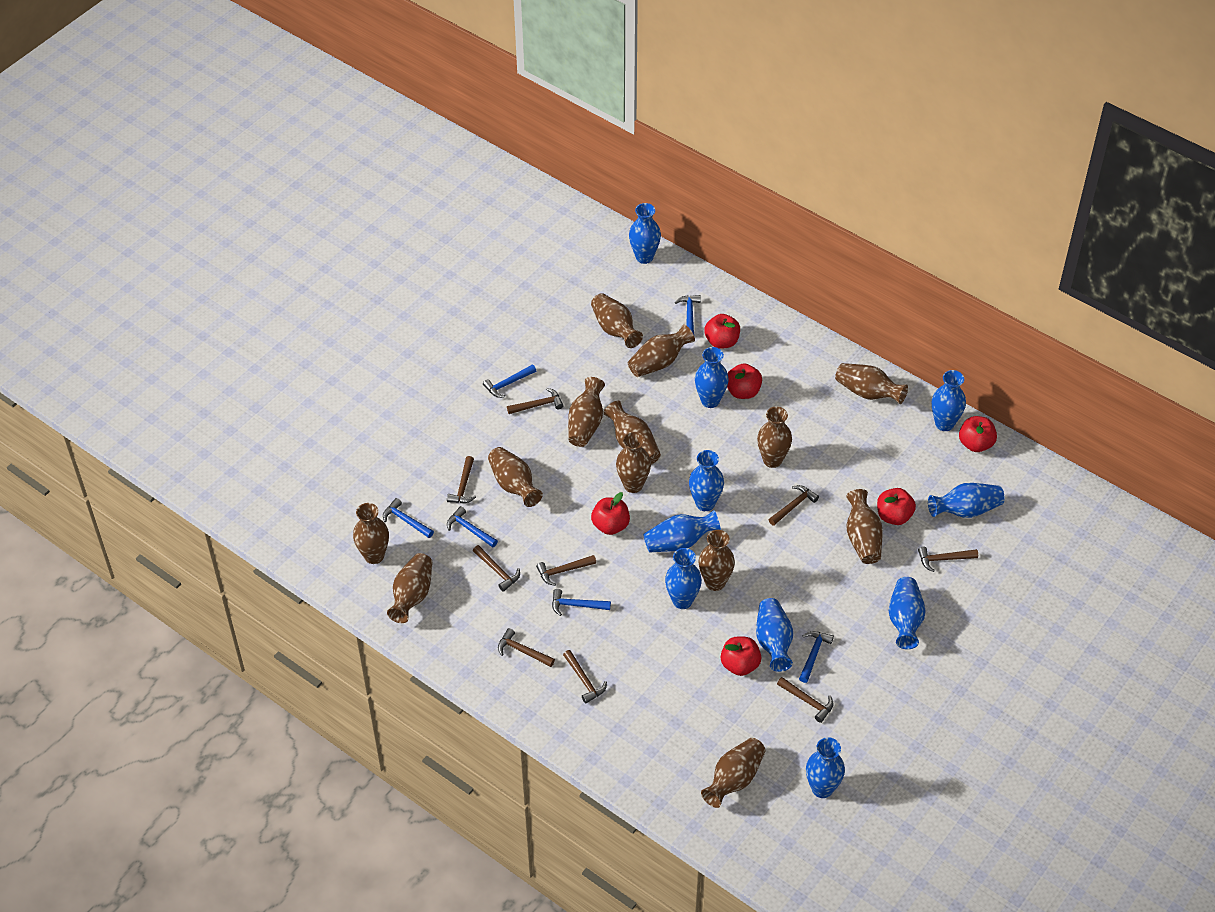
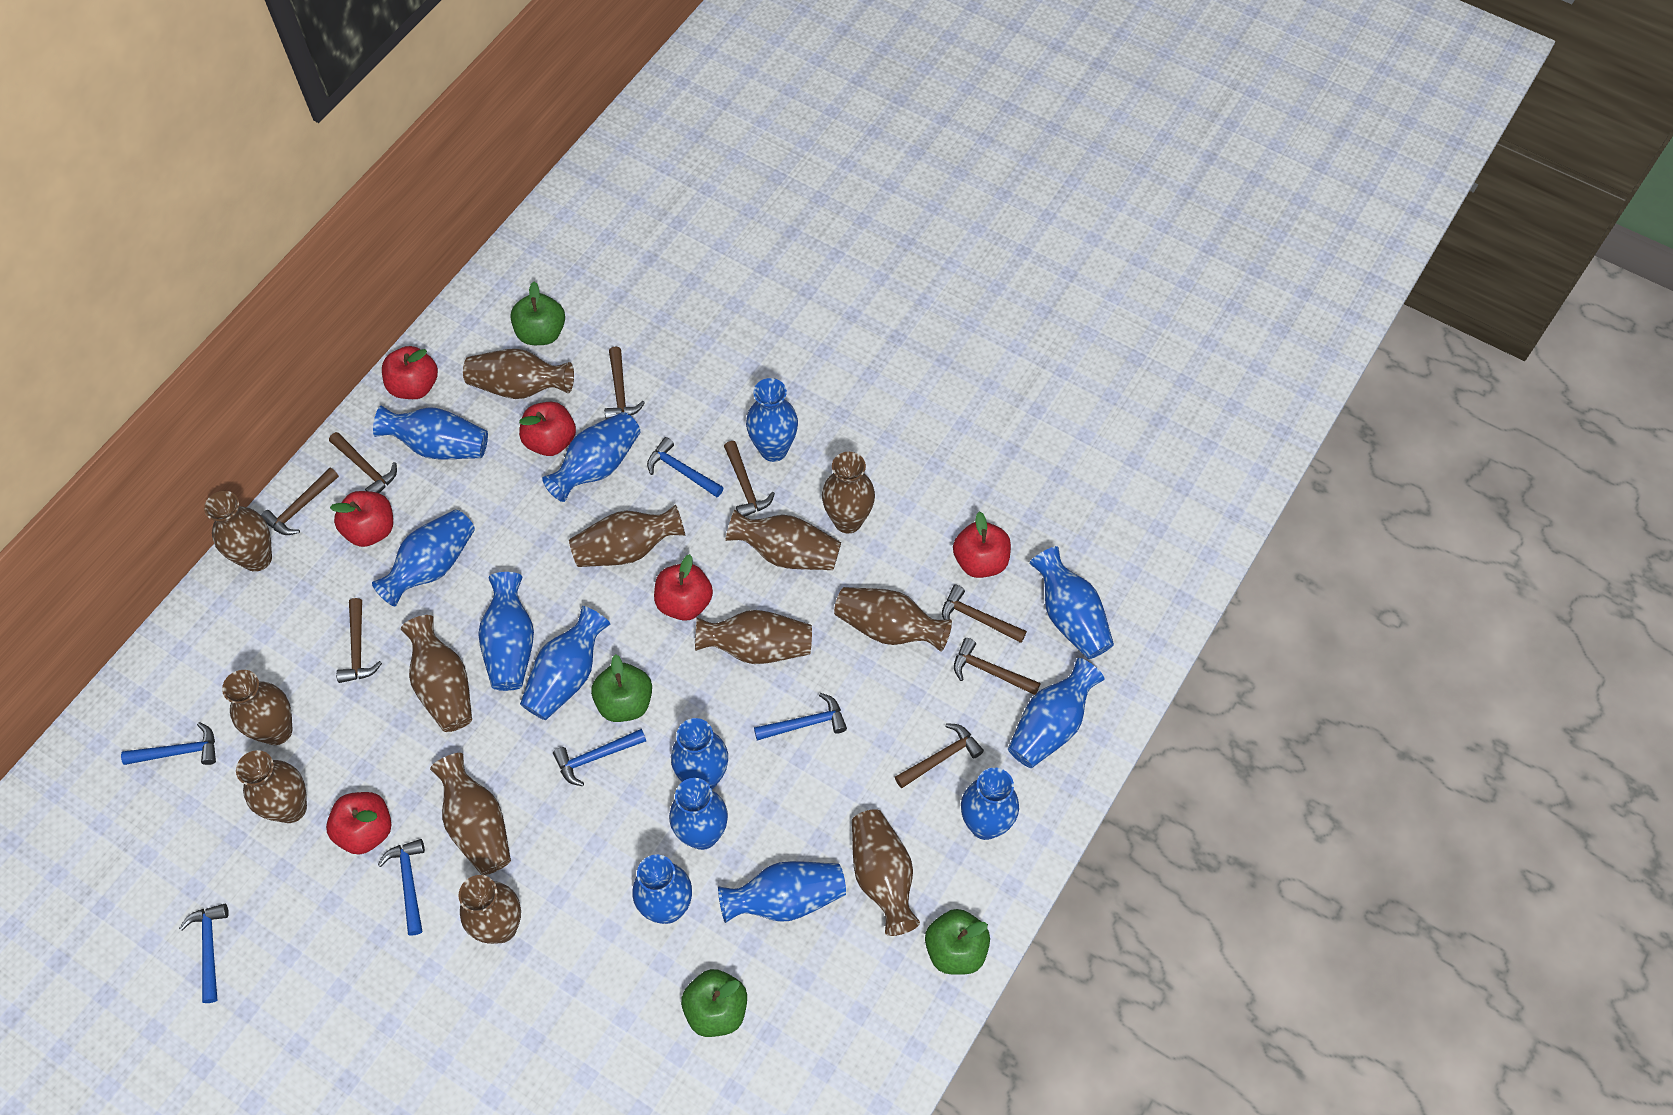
blue vase: [629,203,661,264] [643,510,721,553] [665,548,702,609] [689,450,724,511] [695,347,729,408] [756,598,793,672] [806,737,845,798] [889,577,926,650] [928,483,1005,518] [932,370,966,431] = 10 -> [372,509,475,606] [373,406,488,459] [478,572,534,691] [520,606,611,720] [542,412,640,502] [632,855,692,924] [669,778,728,850] [671,718,728,789] [718,861,846,923] [746,378,798,462] [961,768,1019,840] [1008,658,1105,768] [1030,546,1114,659] = 13
brown hammer: [447,456,476,503] [473,545,520,592] [498,628,555,667] [507,388,564,414] [536,555,596,586] [563,650,607,704] [768,485,819,526] [777,677,834,723] [918,546,978,572] = 9 -> [261,468,339,535] [329,432,397,493] [336,598,382,683] [604,347,645,419] [724,441,775,517] [895,723,984,788] [942,585,1027,643] [954,638,1041,695] = 8
green apple: none = 0 -> [510,282,565,345] [591,654,652,722] [681,969,747,1037] [925,909,990,975] = 4

